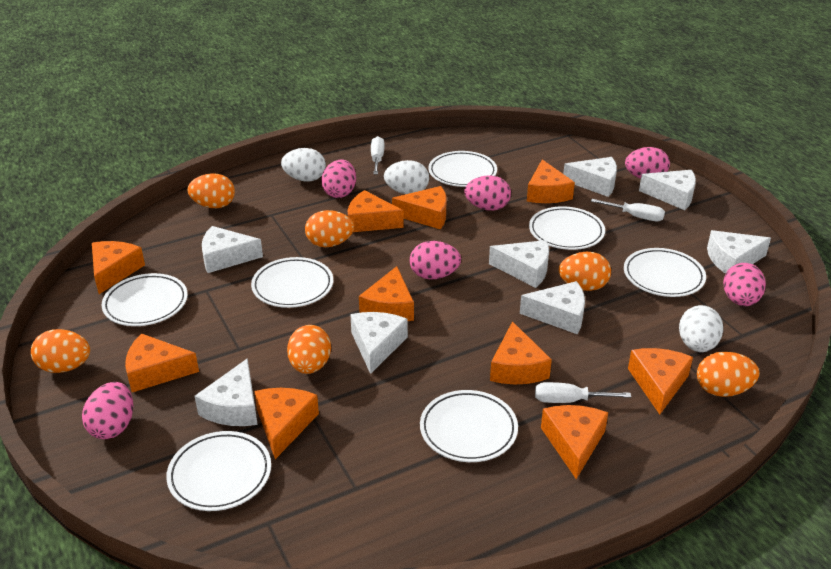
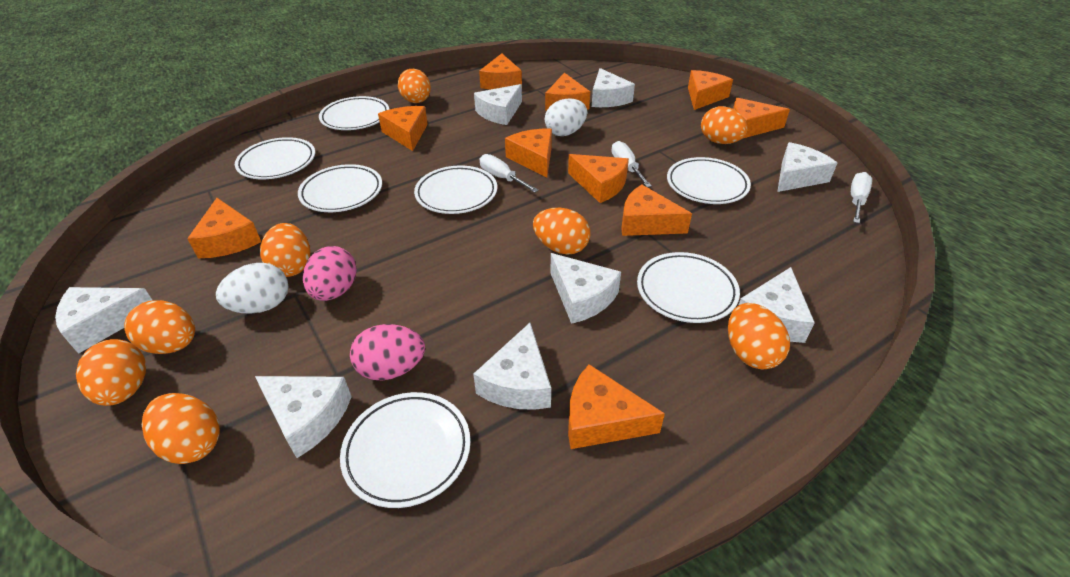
orange egg: [31,329,90,373] [187,173,235,208] [287,325,331,374] [305,210,354,247] [559,252,611,291] [697,352,759,397] = 6 -> [76,339,146,406] [124,300,195,354] [142,393,220,464] [260,223,310,277] [398,69,431,103] [533,208,590,255] [701,106,747,144] [728,303,790,370] = 8
pink egg: [82,382,133,439] [321,159,356,198] [410,241,461,279] [464,175,511,211] [625,147,670,179] [723,263,766,306] = 6 -> [303,246,357,301] [350,324,425,381] = 2
white egg: [281,148,326,182] [384,160,429,194] [679,305,723,352] = 3 -> [216,263,289,314] [545,99,587,136] = 2

